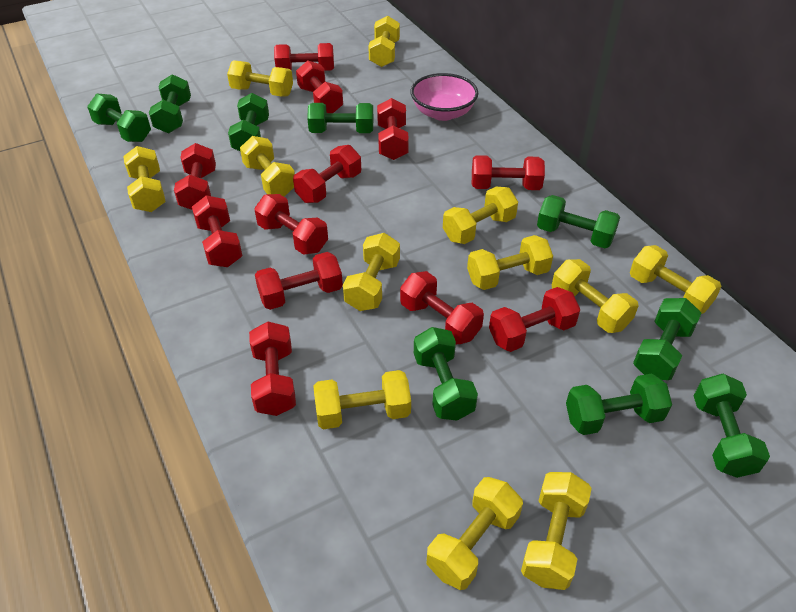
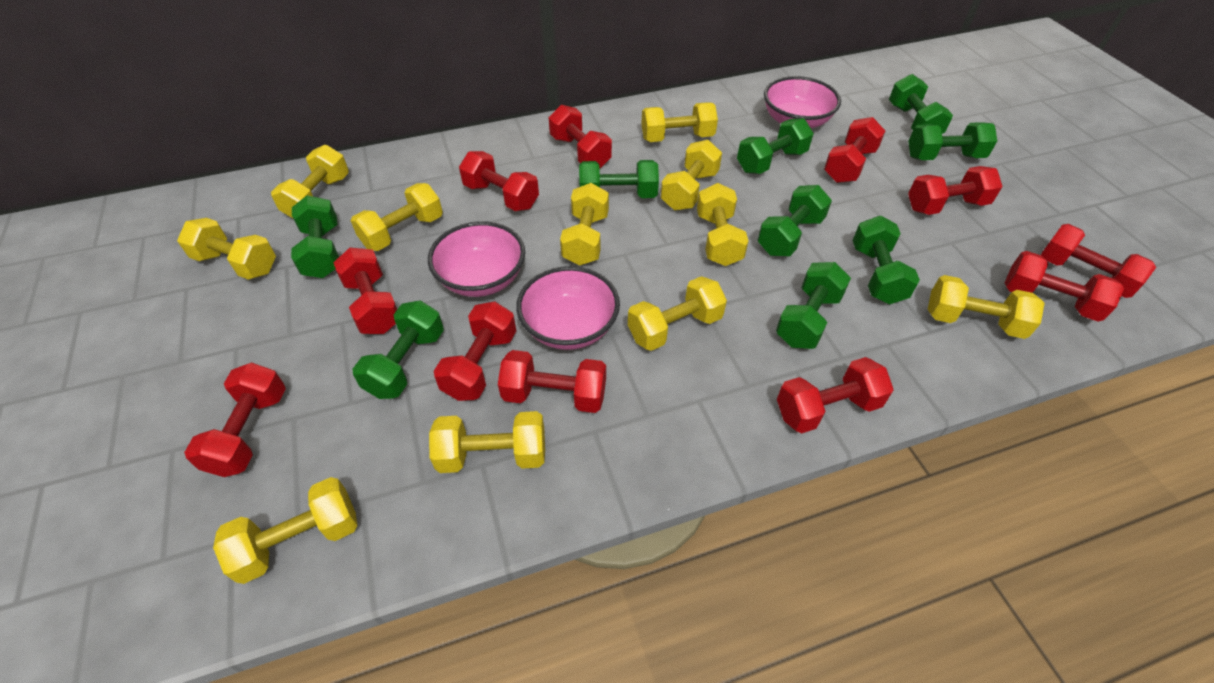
pink bowl: [410,73,479,121] = 1 -> [428,221,525,297] [516,266,620,350] [764,76,841,128] = 3
red dumbbell: [174,143,216,210] [192,195,243,267] [249,322,296,416] [254,194,328,255] [255,252,343,310] [274,43,334,71] [293,145,361,203] [296,61,343,113] [377,98,409,160] [400,271,484,344] [472,155,545,190] [489,287,580,352] = 12 -> [184,362,286,477] [333,248,397,334] [434,302,516,401] [459,151,539,211] [498,350,606,413] [549,105,612,169] [777,357,894,433] [824,117,885,183] [908,166,1003,215] [1005,251,1124,322] [1041,224,1156,298] = 11
yellow dumbbell: [123,146,165,212] [227,60,293,96] [240,136,295,197] [313,370,411,429] [343,233,400,311] [368,16,400,67] [427,477,523,590] [443,187,518,244] [467,235,553,290] [521,472,592,590] [552,259,639,333] [630,245,722,314] = 12 -> [177,218,276,280] [213,477,358,584] [271,145,349,218] [351,183,443,251] [429,411,545,473] [560,183,609,266] [628,276,727,351] [641,102,718,142] [661,140,722,210] [697,183,748,266] [927,275,1045,339] = 11

